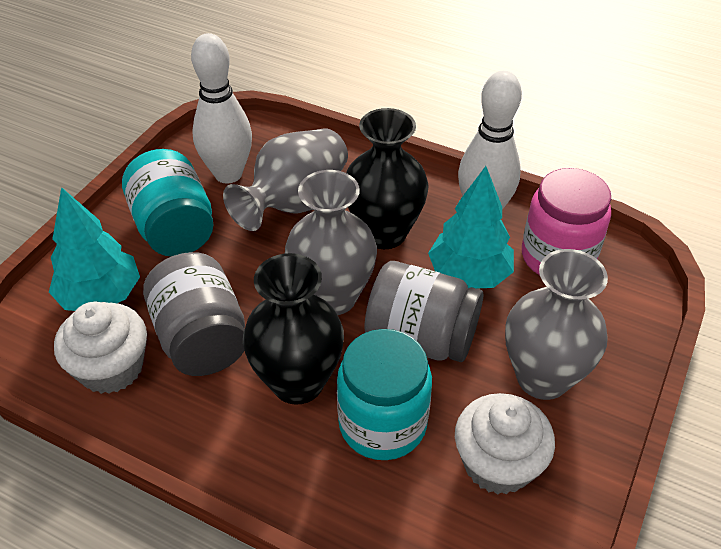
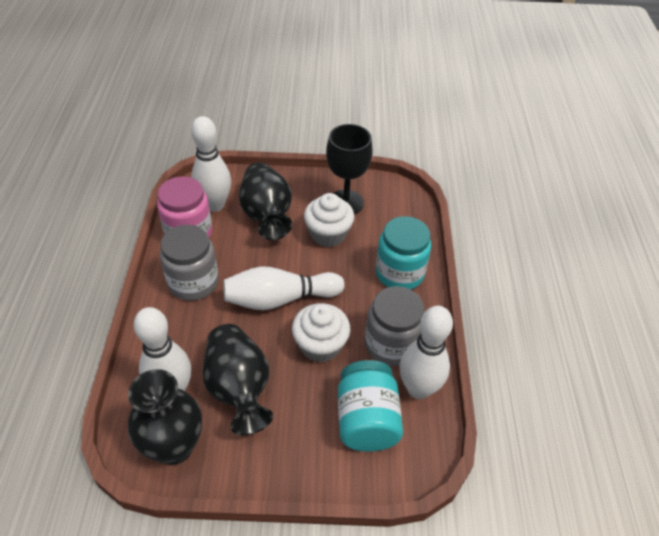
black goblet: none = 0 -> [326,124,373,214] = 1
black vase: [243,253,344,405] [346,108,429,249] = 2 -> [128,369,202,465] [203,324,273,435] [239,162,292,240] = 3
grey vase: [223,128,348,231] [285,170,377,315] [505,249,608,400] = 3 -> none = 0
turquoise tree: [49,187,140,311] [428,166,514,289] = 2 -> none = 0
white bowling pin: [191,33,252,184] [458,71,522,210] = 2 -> [134,307,191,391] [191,116,231,212] [223,266,345,310] [399,306,453,399] = 4

